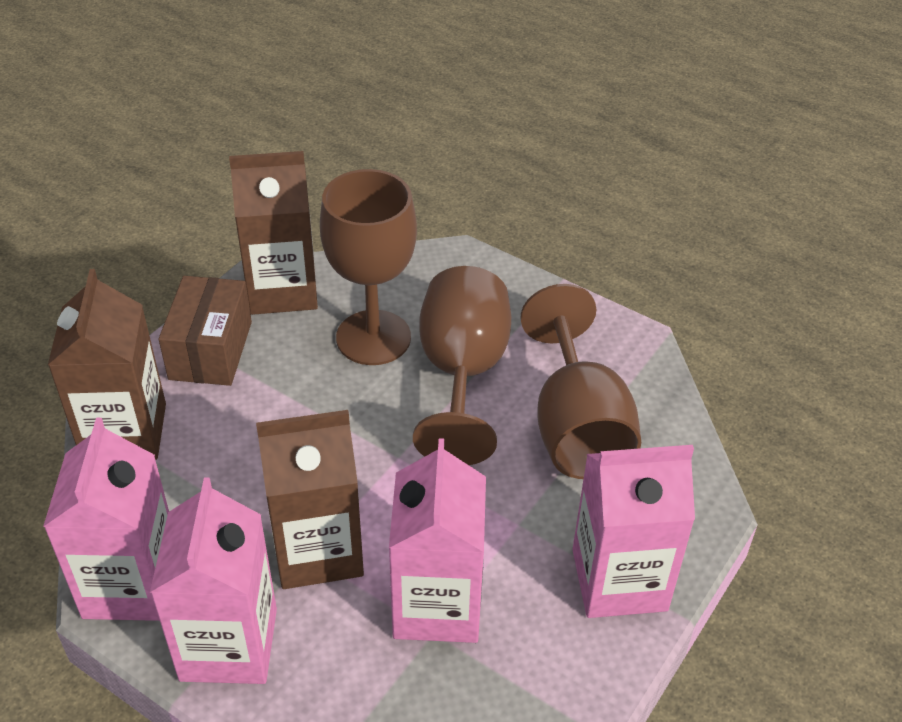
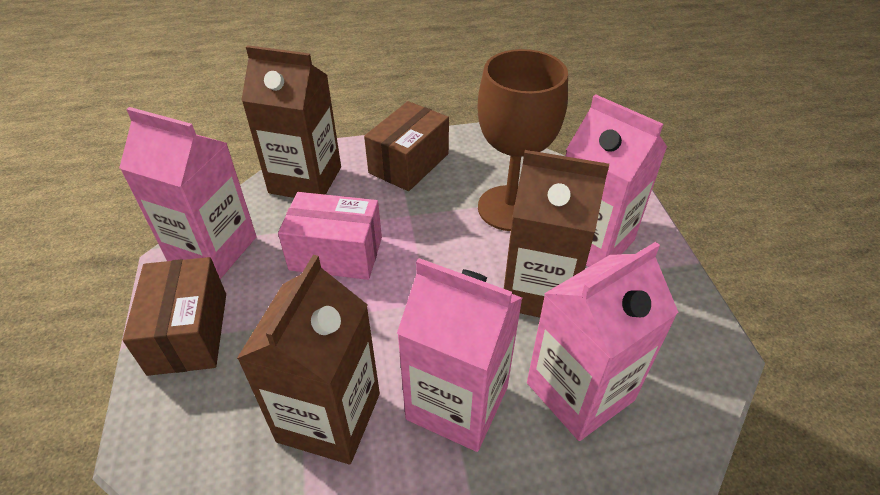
brown box: [158,276,252,386] = 1 -> [123,257,226,376] [364,101,449,191] = 2
brown goblet: [320,169,417,365] [413,266,511,465] [520,284,641,479] = 3 -> [477,49,568,231] = 1
pink box: none = 0 -> [278,192,382,280] = 1

